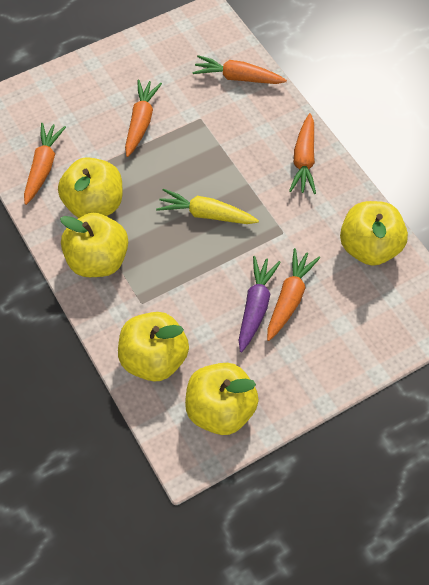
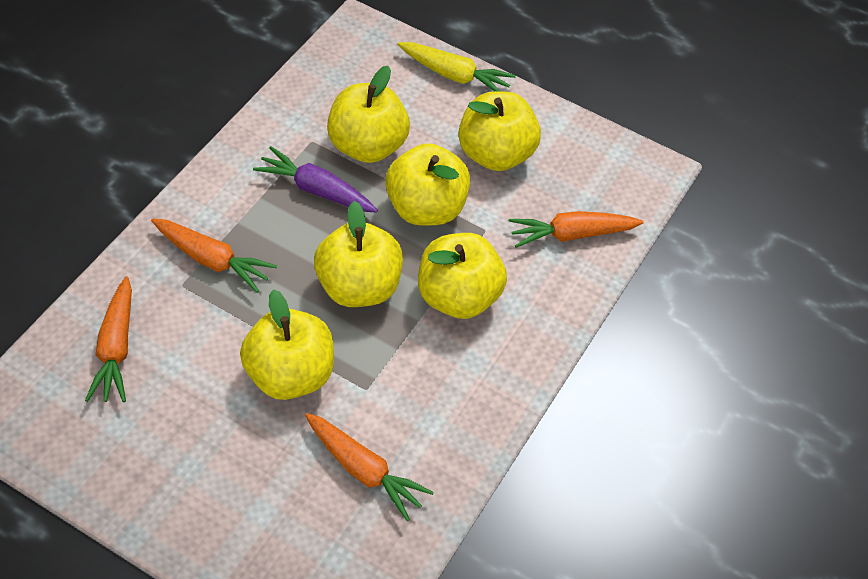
orange carrot: [24,123,66,205] [125,79,162,157] [192,55,287,84] [267,248,320,341] [289,113,316,194] = 5 -> [85,277,132,402] [151,218,277,292] [305,413,434,521] [508,211,643,248] = 4
yellow apple: [58,157,123,218] [60,213,128,277] [118,312,189,381] [185,363,259,435] [340,201,408,266] = 5 -> [240,289,334,400] [314,201,403,307] [327,66,410,163] [385,143,470,226] [418,233,507,319] [458,91,541,171] = 6

